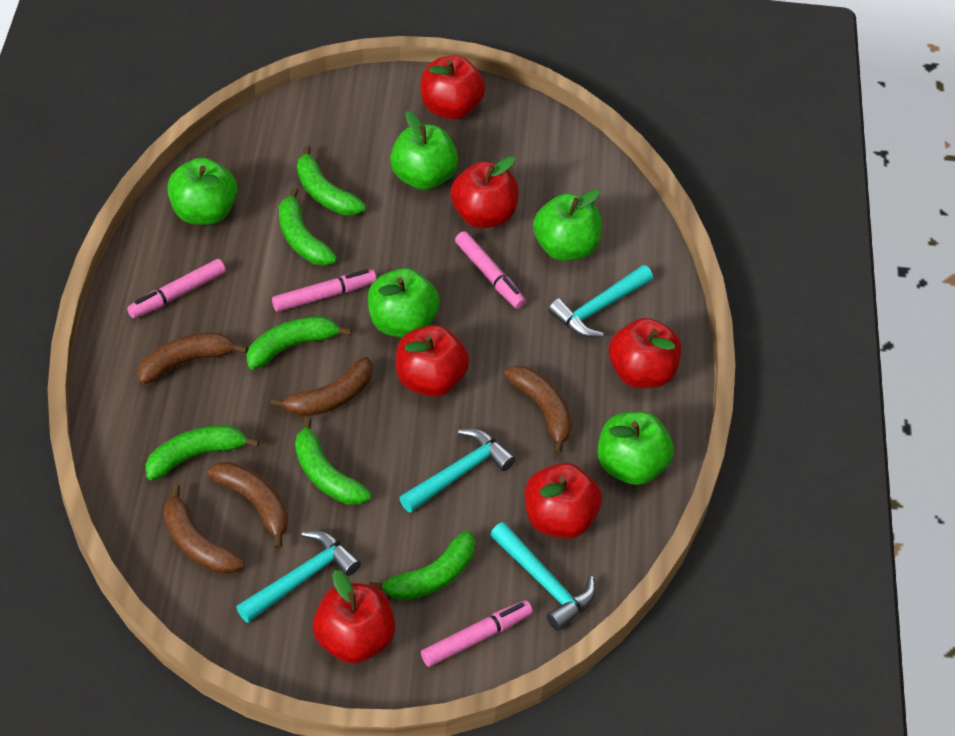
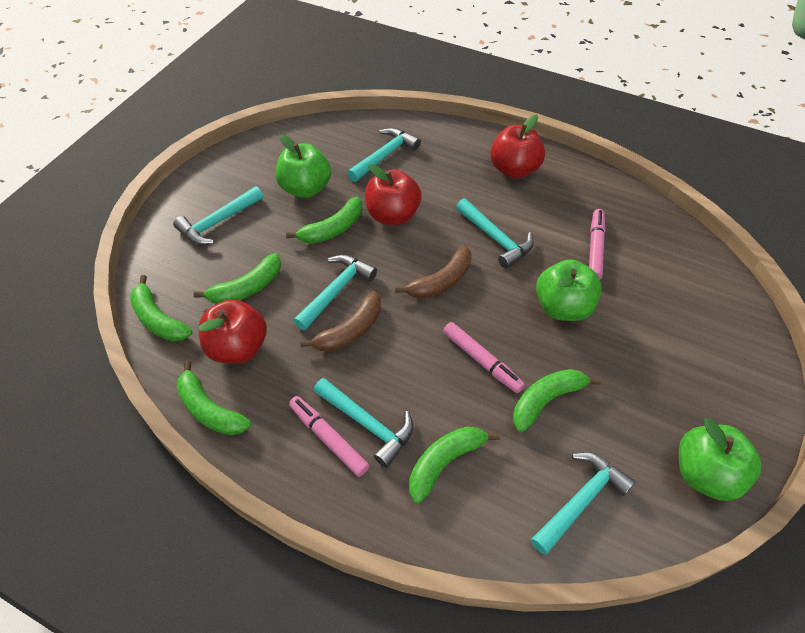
brown banana: [138,333,248,384] [164,484,244,574] [207,462,288,549] [270,357,373,417] [504,366,572,455] = 5 -> [300,291,381,352] [395,246,471,299] = 2
green apple: [167,158,237,225] [368,268,440,338] [390,111,458,190] [533,189,602,261] [598,412,674,485] = 5 -> [275,135,331,198] [536,259,602,321] [679,418,762,501] = 3
pink marker: [127,259,226,319] [272,269,377,312] [421,600,533,667] [455,231,526,309] = 4 -> [289,396,369,477] [443,322,525,393] [589,209,605,279] = 3
red apple: [313,570,396,664] [396,325,469,397] [421,55,485,120] [450,156,519,228] [525,463,602,539] [609,318,681,388] = 6 -> [199,299,267,364] [365,164,421,225] [490,114,545,179] = 3
turquoise hammer: [236,531,361,623] [399,429,516,513] [490,522,596,631] [548,265,653,338] = 4 -> [173,186,263,245] [293,255,377,330] [314,378,413,468] [347,128,421,182] [456,198,534,269] [531,452,635,555] = 6

